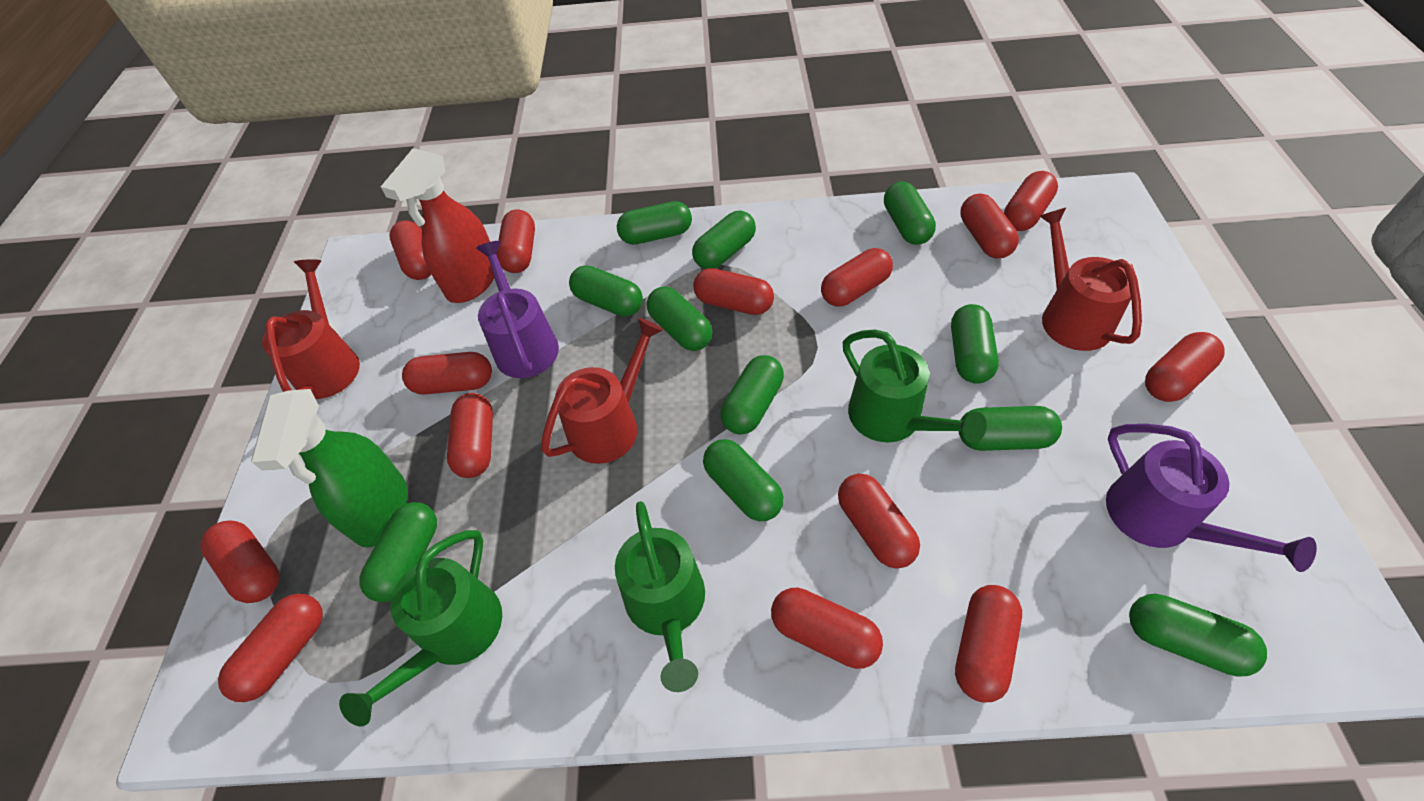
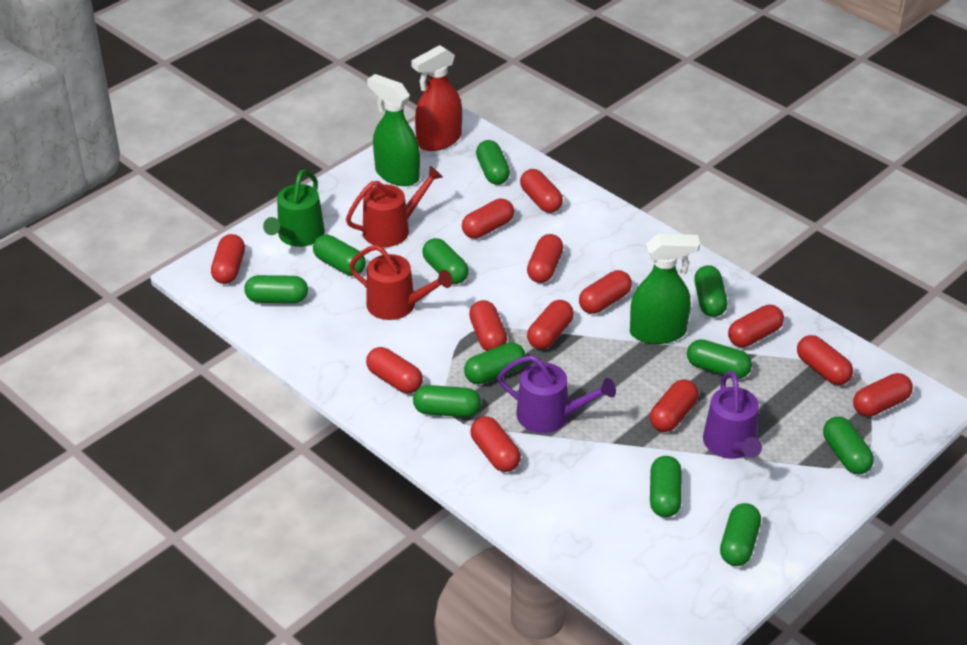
green spray bottle: [251,389,408,548] = 1 -> [367,74,420,186] [630,234,700,344] = 2
green watering can: [339,530,502,726] [615,501,705,692] [843,330,987,443] = 3 -> [263,169,325,247] = 1
red capsule: [200,520,280,603] [218,594,323,702] [390,220,431,280] [402,352,492,395] [447,393,493,478] [496,209,535,273] [693,268,774,315] [771,588,883,669] [821,248,893,307] [838,474,920,569] [955,585,1022,703] [960,193,1019,259] [1004,171,1058,231] [1145,332,1225,402] = 14 -> [211,234,245,284] [366,347,423,394] [462,198,514,239] [469,300,507,351] [470,416,521,472] [520,169,563,213] [527,234,563,283] [527,300,574,349] [579,270,632,314] [650,379,699,432] [728,305,784,347] [797,335,853,385] [853,373,913,417] = 13
red watering can: [262,259,360,399] [541,318,663,464] [1040,208,1142,351] = 3 -> [346,166,443,247] [349,245,453,320] = 2

